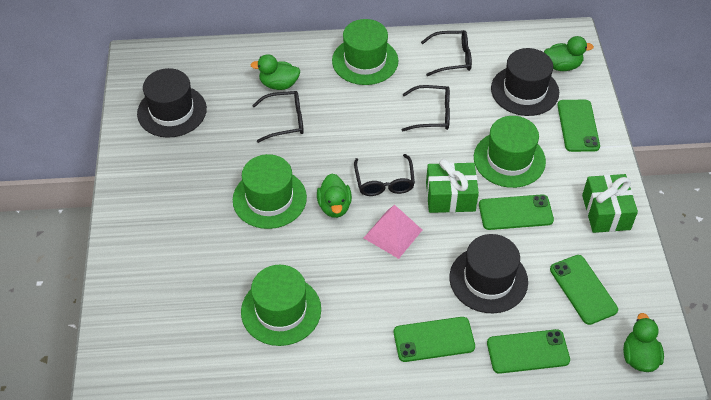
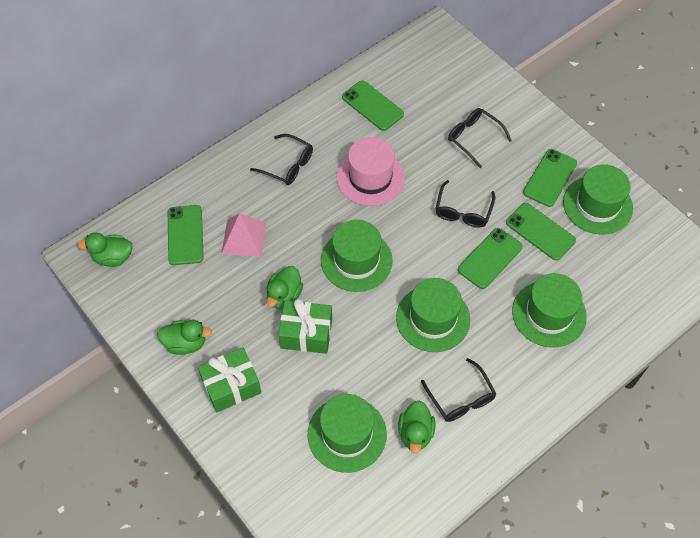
black hat: [137,68,207,138] [449,234,528,313] [491,48,559,116] = 3 -> none = 0
green hat: [233,154,307,229] [241,265,321,346] [332,19,398,85] [474,116,546,188] = 4 -> [308,394,387,473] [321,220,393,292] [396,278,470,352] [512,273,587,348] [563,164,633,235] = 5
pink hat: none = 0 -> [337,137,405,206] = 1

